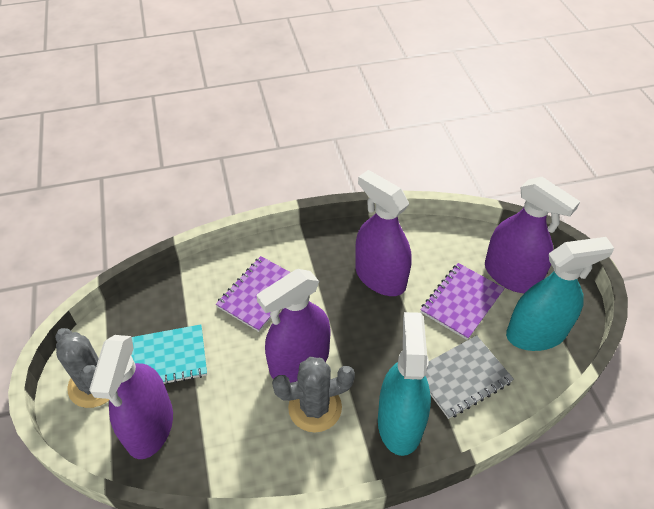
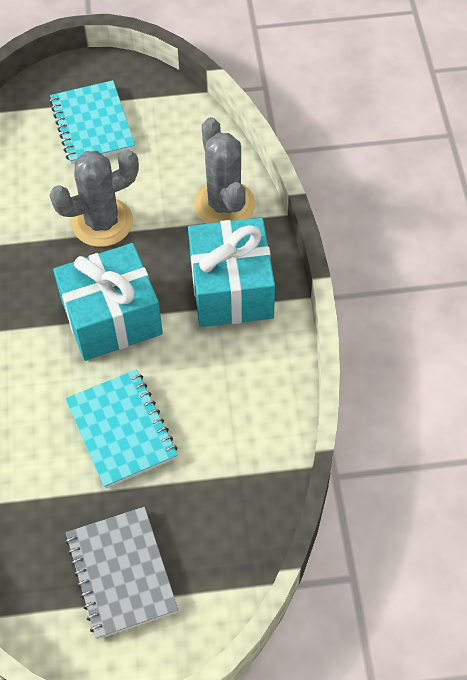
purple notebook: [216,256,291,332] [420,263,505,340] = 2 -> none = 0
purple spray bottle: [89,335,173,459] [256,269,331,383] [355,170,412,296] [485,177,580,293] = 4 -> none = 0
turquoise gift: none = 0 -> [53,243,163,361] [188,218,275,327] = 2
turquoise notebook: [131,324,207,385] = 1 -> [49,80,135,164] [65,369,178,489] = 2
turquoise spray bottle: [378,312,431,456] [506,237,614,351] = 2 -> none = 0

